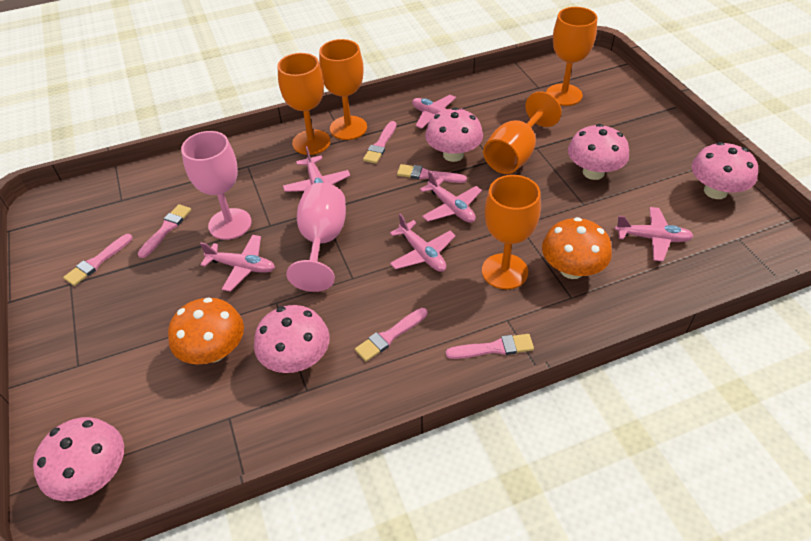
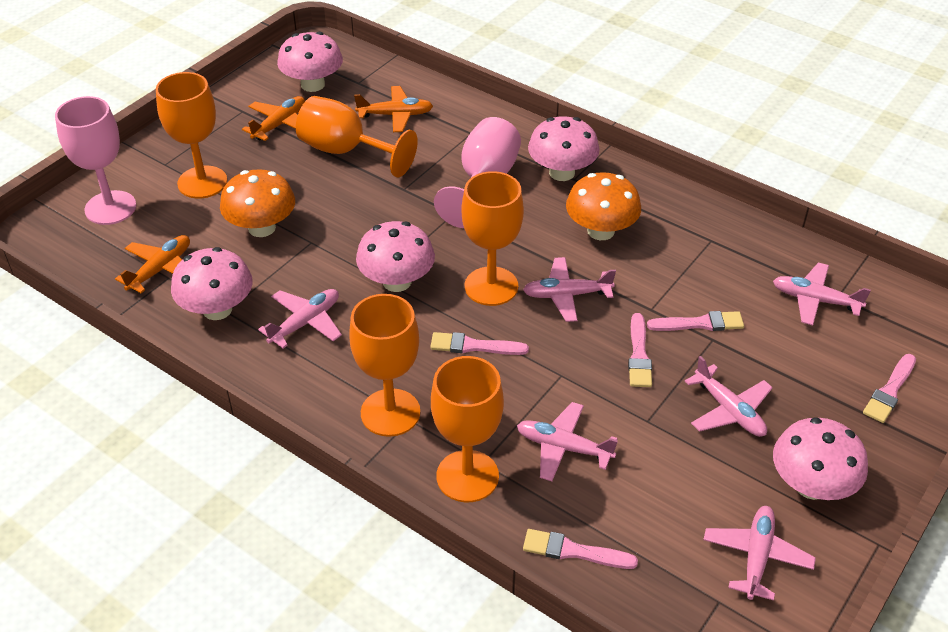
orange plane: none = 0 -> [115,235,190,293] [242,96,305,141] [354,86,433,132] = 3
pink brush: [63,234,133,286] [138,204,191,258] [355,308,427,362] [363,121,396,164] [397,164,467,183] [446,334,534,359] = 6 -> [430,332,529,355] [523,529,638,569] [628,313,652,387] [647,311,744,331] [863,354,916,423] = 5

